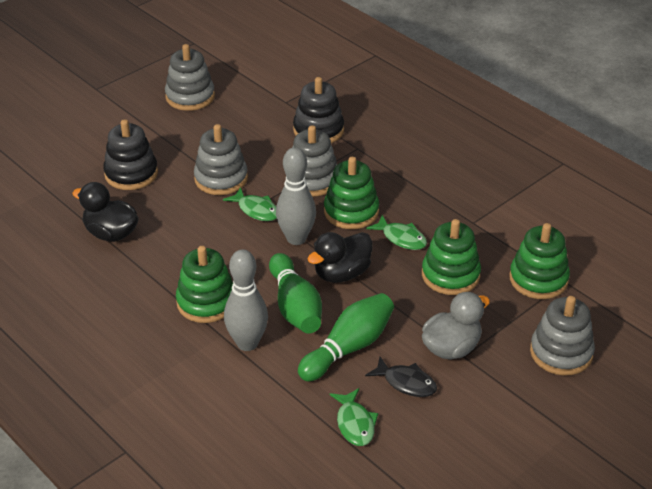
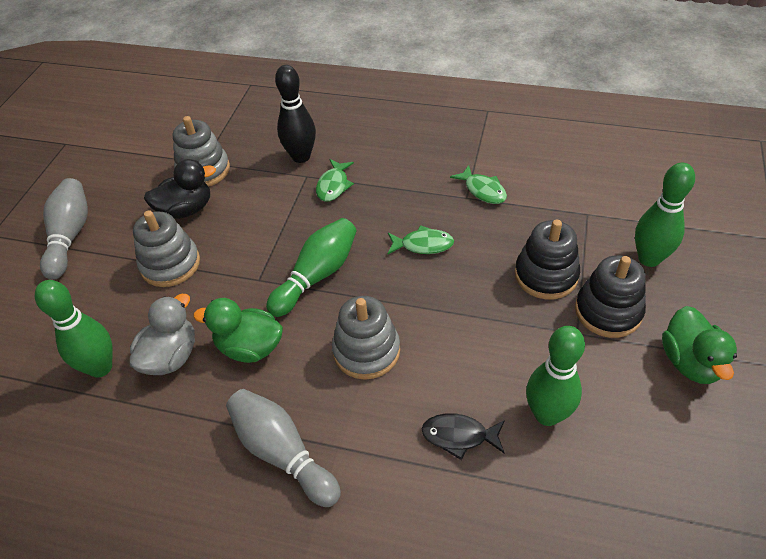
black bowling pin: none = 0 -> [275,65,316,163] = 1
black duck: [72,182,138,242] [307,232,372,283] = 2 -> [144,159,216,219] = 1
green bowling pin: [269,253,322,333] [298,293,394,382] = 2 -> [35,280,113,378] [266,218,357,317] [526,326,585,426] [635,163,695,267] = 4
green duck: none = 0 -> [194,298,283,363] [662,306,737,384] = 2
green stacking toy: [176,246,233,323] [324,157,379,229] [422,219,481,295] [509,223,570,299] = 4 -> none = 0
grey stacking toy: [165,44,215,111] [194,124,248,195] [292,125,337,196] [530,296,595,376] = 4 -> [133,210,200,287] [173,116,230,187] [332,296,400,380] = 3

